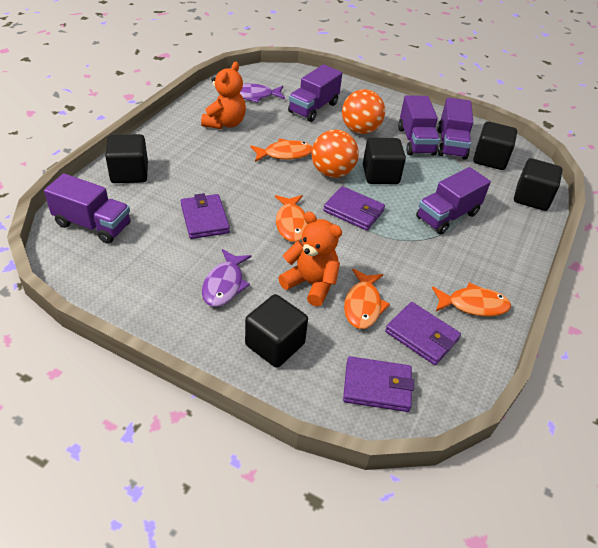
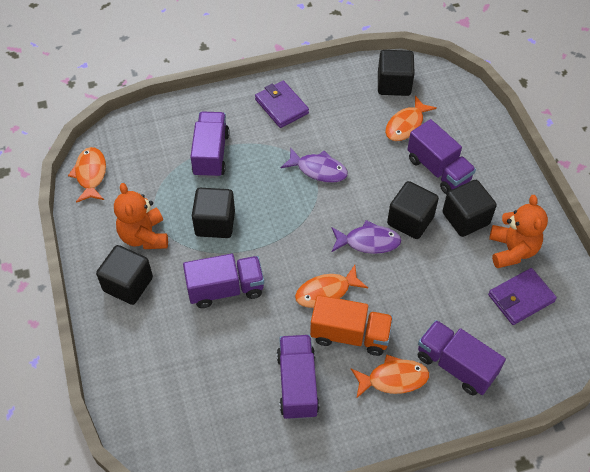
orange ball: [311,129,359,178] [342,89,385,134] = 2 -> none = 0
orange truck: none = 0 -> [310,295,393,356] = 1
purple wallet: [181,193,230,239] [323,186,385,231] [343,356,414,412] [385,302,461,365] = 4 -> [255,81,309,128] [488,268,557,325] = 2

